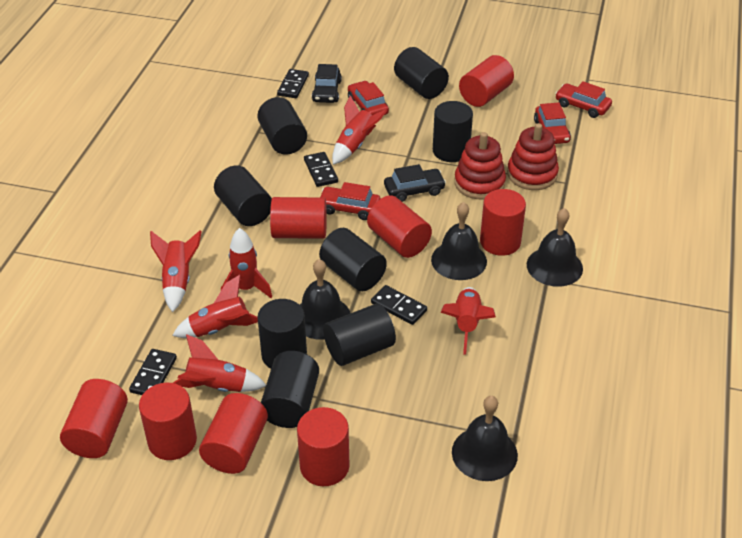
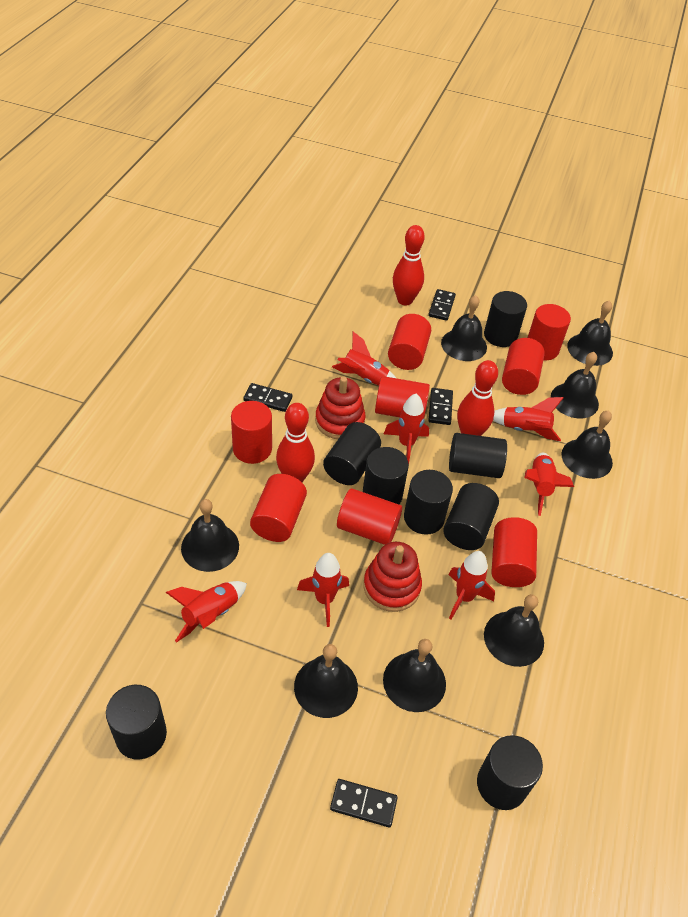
black bell: [300,259,350,340] [431,202,487,280] [452,396,518,481] [527,208,583,287] = 4 -> [181,499,239,572] [294,644,358,718] [383,639,446,712] [441,295,487,361] [484,594,544,667] [551,352,599,419] [561,411,613,479] [567,300,613,366] = 8
black car: [312,64,342,103] [384,164,446,202] = 2 -> none = 0
red bowling pin: none = 0 -> [276,403,315,482] [393,225,425,305] [457,360,498,436] = 3
red car: [320,182,381,220] [348,81,389,115] [534,103,571,144] [555,81,612,118] = 4 -> none = 0
red rocket: [150,230,202,312] [172,275,258,338] [173,334,266,392] [221,228,272,298] [332,95,388,165] [440,287,496,355] = 6 -> [166,581,247,642] [297,553,349,627] [332,332,396,386] [384,394,429,463] [448,551,495,619] [493,397,564,441] [524,453,574,516] = 7

